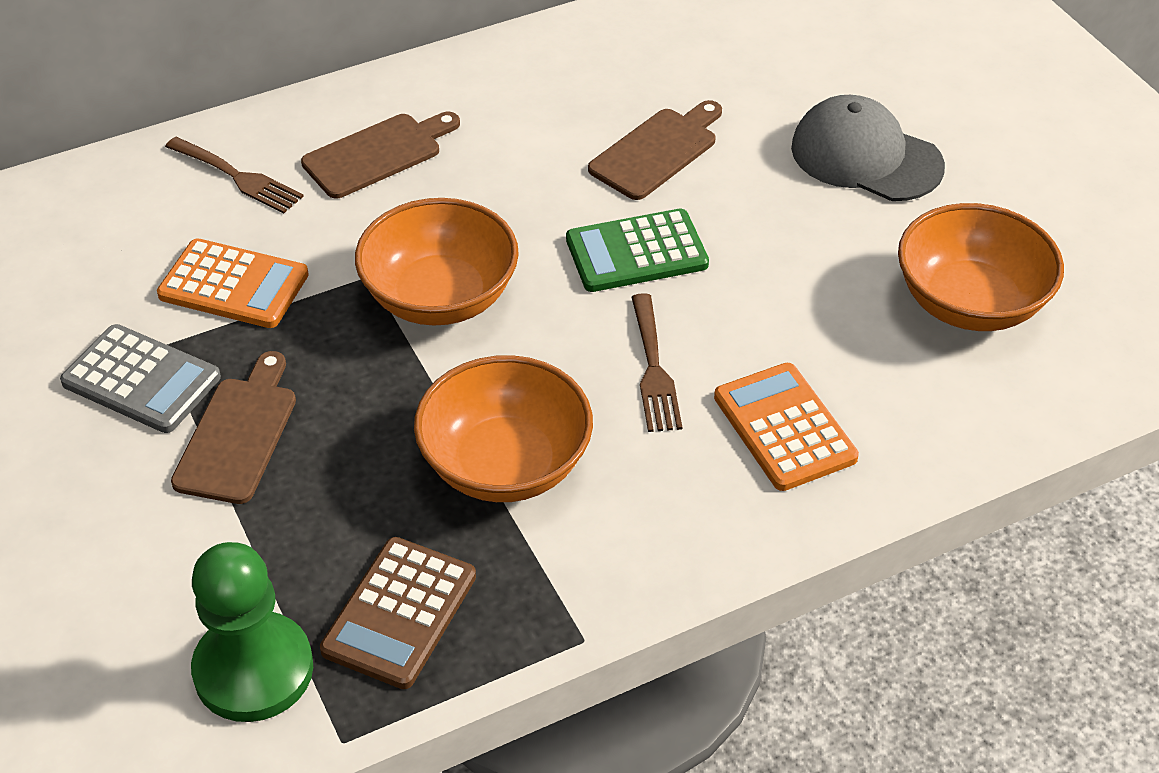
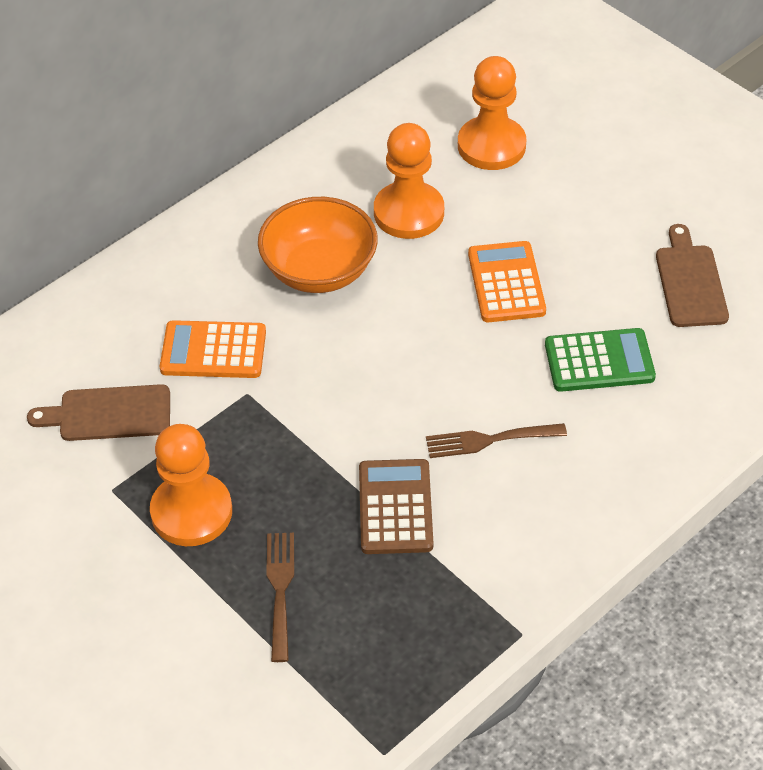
brown cutting board: [171,351,296,504] [301,112,460,198] [588,100,722,200] = 3 -> [27,384,170,441] [656,224,729,327] = 2
green pawn: [191,542,313,722] = 1 -> none = 0
grey calculator: [60,324,221,433] = 1 -> none = 0
grey cap: [791,95,945,201] = 1 -> none = 0
orange bowl: [355,198,519,326] [414,355,593,502] [898,203,1064,331] = 3 -> [258,197,378,293] = 1
orange pawn: none = 0 -> [150,424,232,546] [374,123,444,239] [458,56,526,170] = 3

